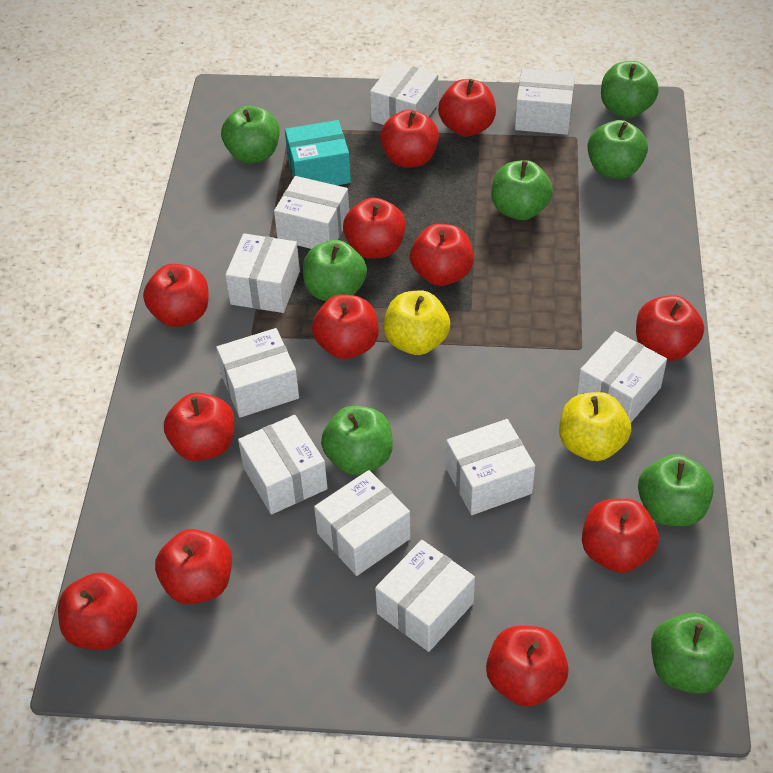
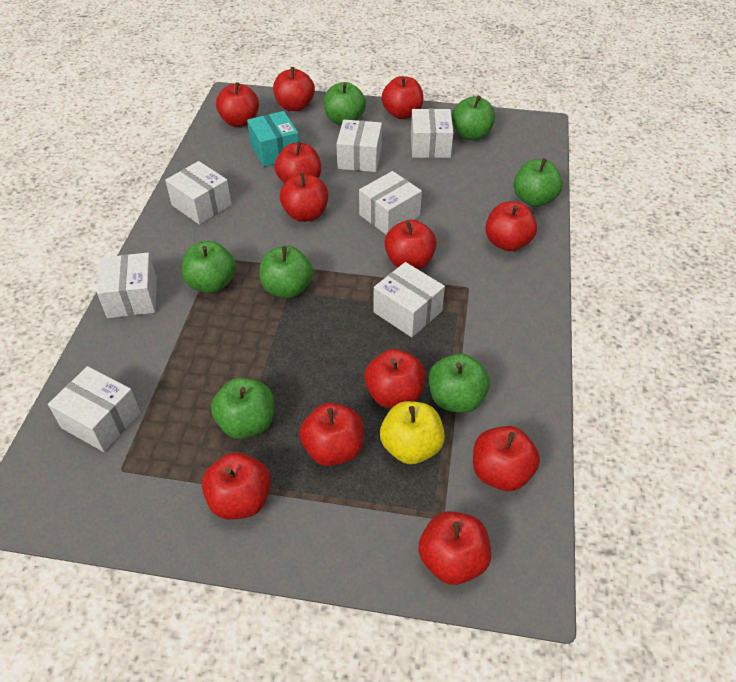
green apple: [221,105,280,163] [303,240,367,301] [321,406,393,475] [491,160,553,220] [588,120,648,179] [601,61,659,118] [638,454,714,526] [651,613,734,694] = 8 -> [182,241,236,293] [211,377,274,439] [259,246,313,298] [324,82,366,125] [429,354,490,413] [452,96,495,140] [513,158,563,207] = 7
white box: [216,328,299,418] [225,234,300,313] [238,415,328,515] [274,176,349,249] [314,470,411,576] [370,61,438,125] [375,540,475,652] [446,419,535,515] [515,68,575,135] [577,331,667,422] = 10 -> [48,366,140,452] [97,252,157,318] [165,161,232,225] [336,120,382,172] [359,171,422,234] [373,262,445,337] [411,109,454,158] = 7
yellow apple: [383,291,450,355] [559,392,631,461] = 2 -> [380,401,445,464] = 1

